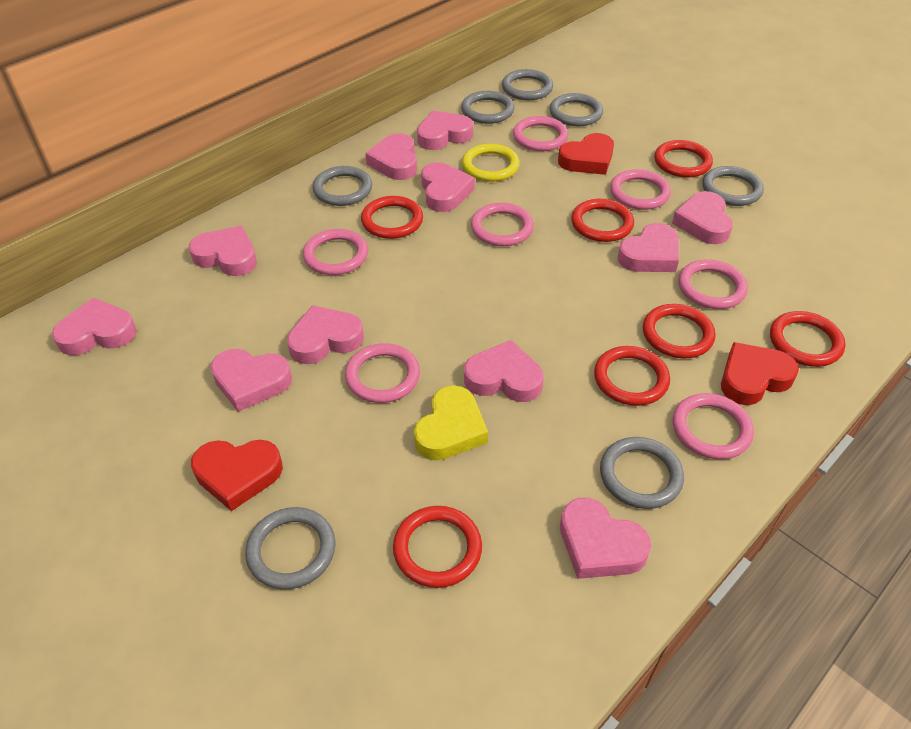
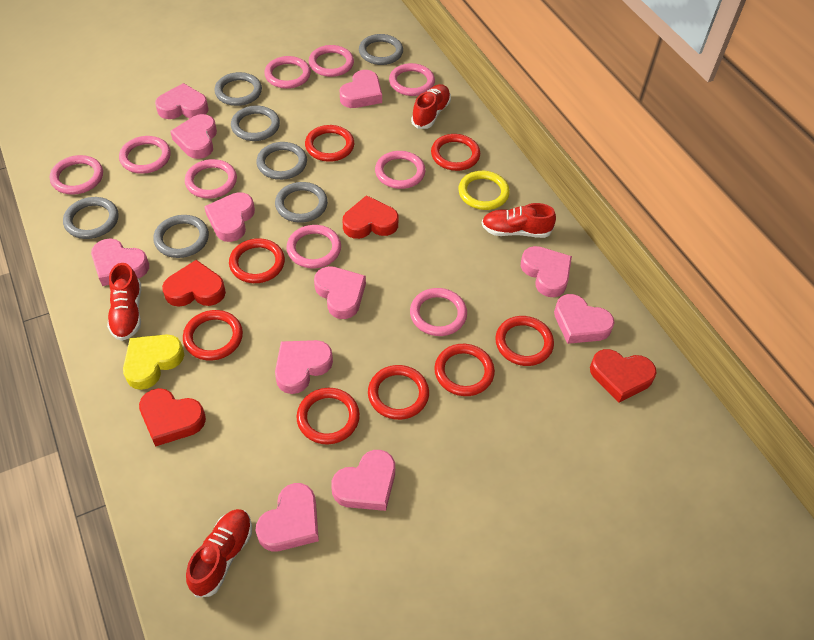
pink ring: [303,229,368,275] [345,343,420,403] [471,203,534,246] [513,116,569,151] [610,169,671,210] [673,393,754,459] [678,259,748,309] = 7 -> [50,155,103,195] [119,136,171,174] [185,159,237,198] [264,56,311,89] [286,225,341,268] [309,45,354,77] [375,151,425,189] [389,63,435,96] [410,288,467,336] = 9
red heart: [191,440,283,511] [558,133,614,175] [721,342,799,405] = 3 -> [139,388,206,447] [162,260,226,307] [343,195,399,239] [590,349,657,403] = 4
red ring: [361,196,423,239] [393,506,482,588] [571,199,634,242] [594,346,670,406] [643,304,716,358] [654,140,713,178] [770,311,846,367] = 7 -> [183,310,243,361] [229,238,285,283] [296,388,360,444] [305,125,354,162] [368,365,429,420] [431,134,480,171] [434,344,495,396] [495,316,554,366] = 8
red shoe: none = 0 -> [107,263,141,341] [186,509,252,598] [411,84,451,129] [482,203,556,238] = 4

